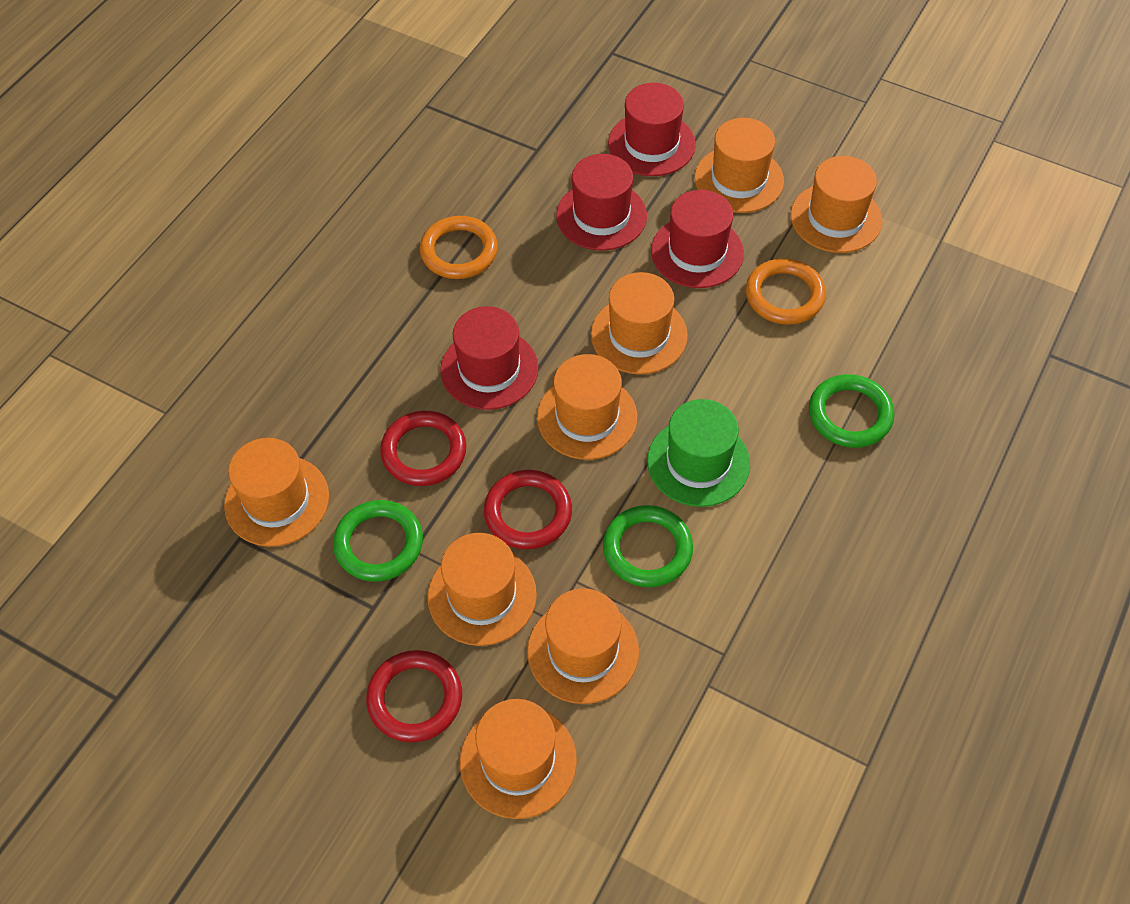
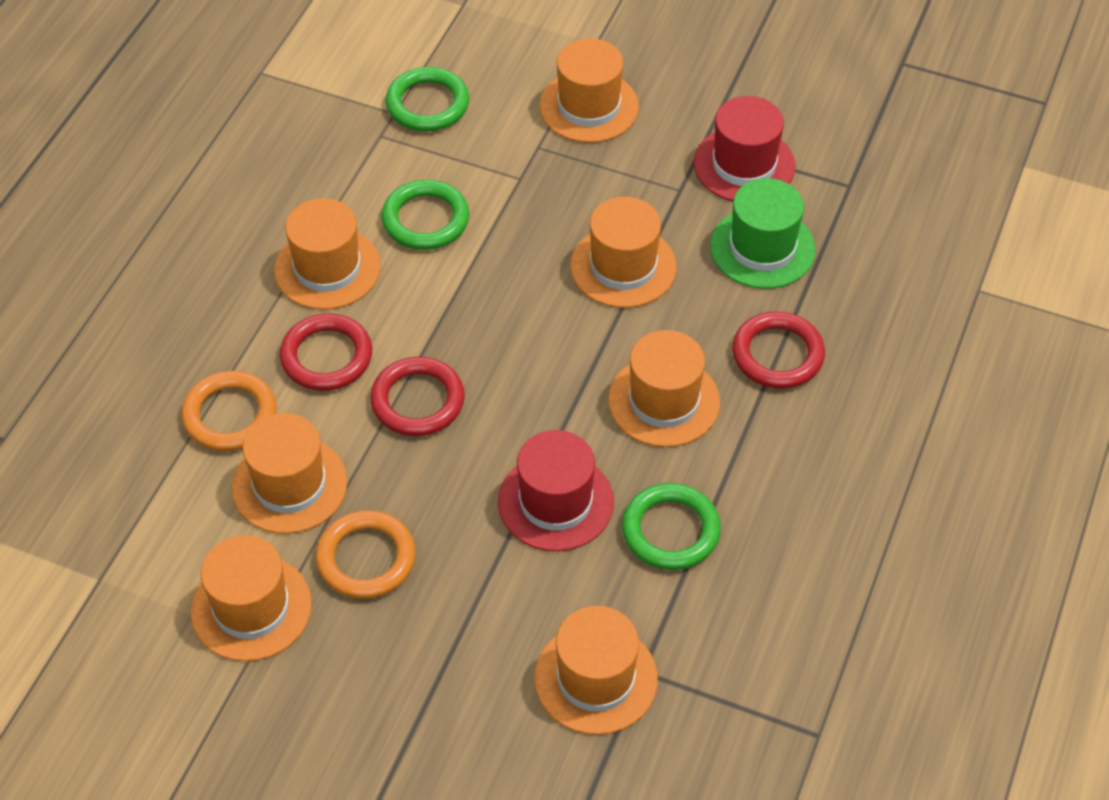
orange hat: [224,438,329,547] [428,533,537,646] [460,699,577,819] [527,588,639,704] [537,354,637,460] [591,272,688,374] [695,118,784,213] [791,156,882,253] = 8 -> [191,535,312,661] [232,413,348,534] [274,198,380,310] [534,606,658,735] [539,38,639,143] [570,197,676,308] [608,330,720,447] = 7
red hat: [440,306,539,410] [556,154,647,251] [608,83,696,176] [651,190,744,288] = 4 -> [498,430,614,551] [693,96,796,201] = 2

